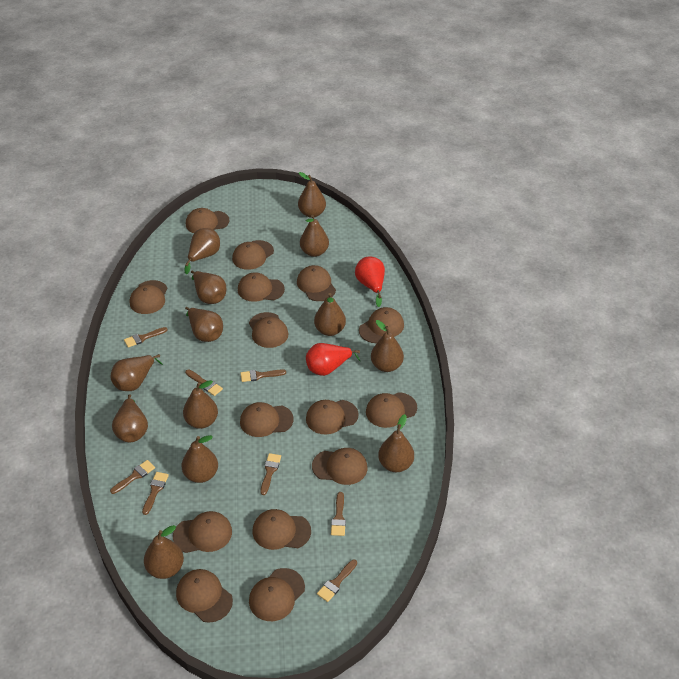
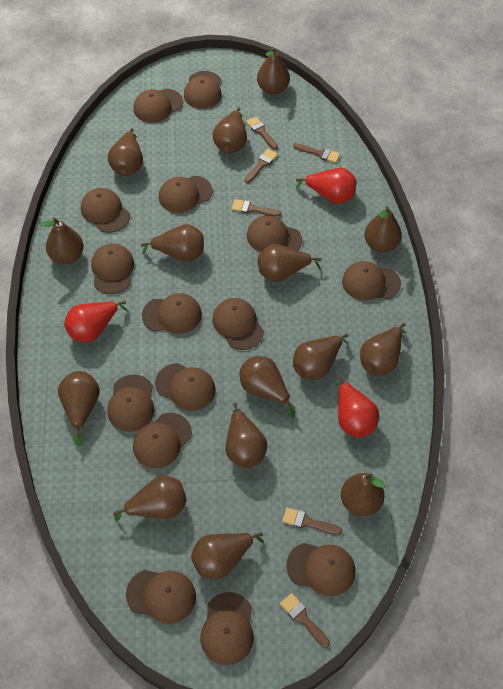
brown brush: [110,460,155,494] [124,327,167,348] [142,472,169,515] [185,369,223,396] [240,370,286,382] [260,453,281,495] [317,559,357,602] [331,492,346,536] = 8 -> [231,199,281,217] [245,149,278,183] [246,117,278,150] [280,593,330,648] [282,507,342,535] [293,143,340,163] = 6
brown pear: [110,354,163,391] [112,394,148,442] [144,525,184,579] [182,435,218,483] [183,380,218,429] [185,228,220,274] [185,307,223,342] [191,270,226,304] [298,172,326,218] [300,215,329,257] [314,293,346,336] [371,320,404,372] [378,414,414,472] = 13 -> [40,217,84,264] [58,371,100,446] [108,128,143,176] [113,475,186,521] [141,224,204,262] [191,532,264,579] [213,107,247,153] [225,403,267,468] [239,356,295,418] [257,47,290,95] [258,244,321,282] [293,333,349,380] [341,473,385,516] [360,323,406,375] [364,206,402,252] = 15
red pear: [306,343,360,376] [355,256,385,307] = 2 -> [64,301,129,342] [296,168,357,204] [336,376,379,438] = 3

